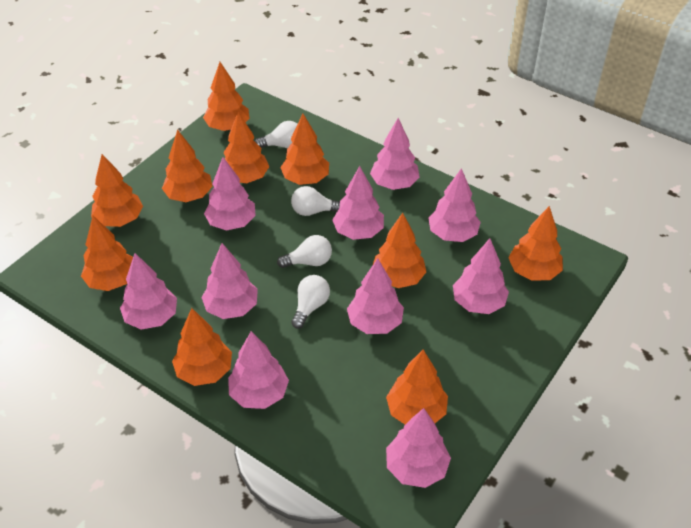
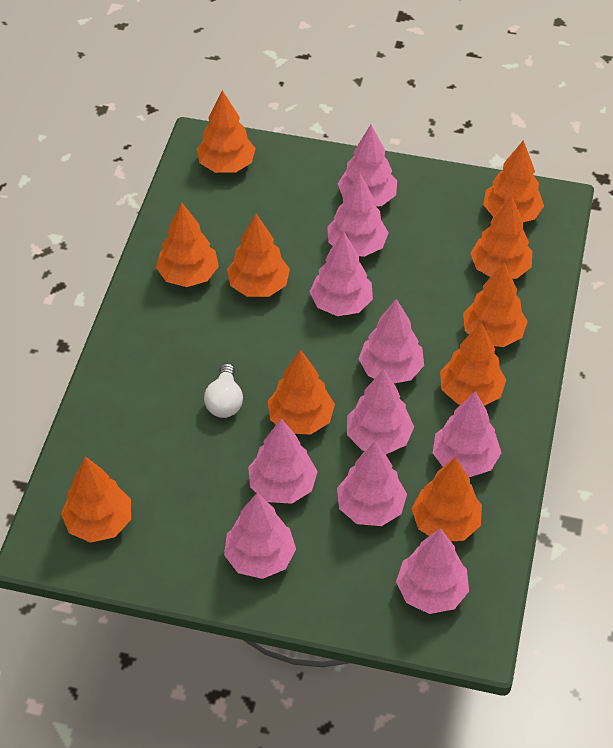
white light bulb: [255,121,297,148] [277,235,332,268] [291,186,340,216] [291,275,330,329] = 4 -> [204,363,243,418] = 1

